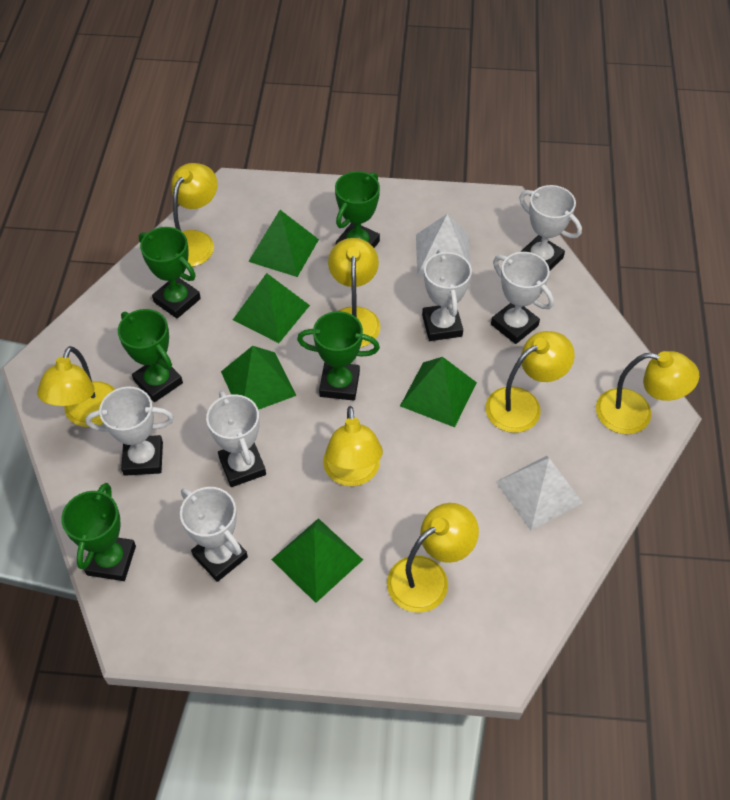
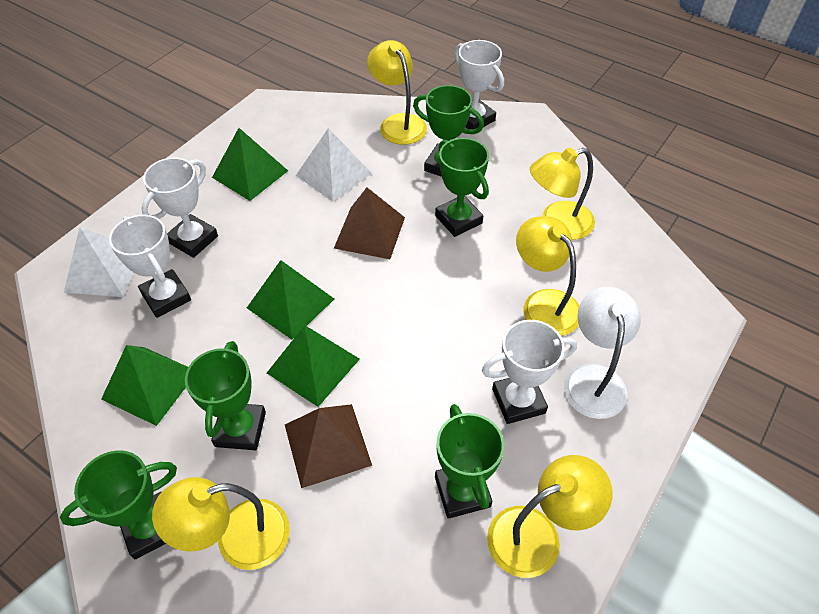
brown pyramid: none = 0 -> [285,404,372,488] [334,188,405,259] = 2
green pyramid: [221,346,296,410] [233,273,310,343] [248,210,319,277] [271,518,363,603] [400,357,477,427] = 5 -> [101,345,188,426] [212,128,288,201] [247,260,334,340] [267,325,360,407] = 4
white lamp: none = 0 -> [564,287,641,419] = 1
white trophy: [85,387,174,476] [180,487,248,582] [206,391,266,487] [422,249,472,341] [491,252,554,344] [519,185,582,270] = 6 -> [109,214,191,318] [141,158,218,258] [455,40,504,129] [482,320,577,424] = 4
yellow lamp: [37,346,115,427] [171,163,218,267] [323,406,383,486] [328,238,381,347] [387,503,479,613] [485,331,575,433] [596,351,699,434] = 7 -> [152,477,290,570] [367,40,427,145] [487,455,612,578] [516,216,579,336] [530,148,595,240] = 5

